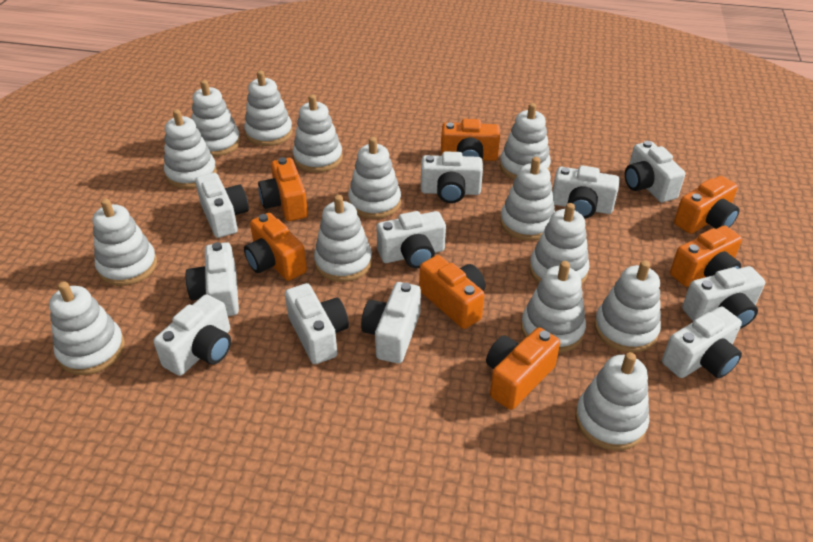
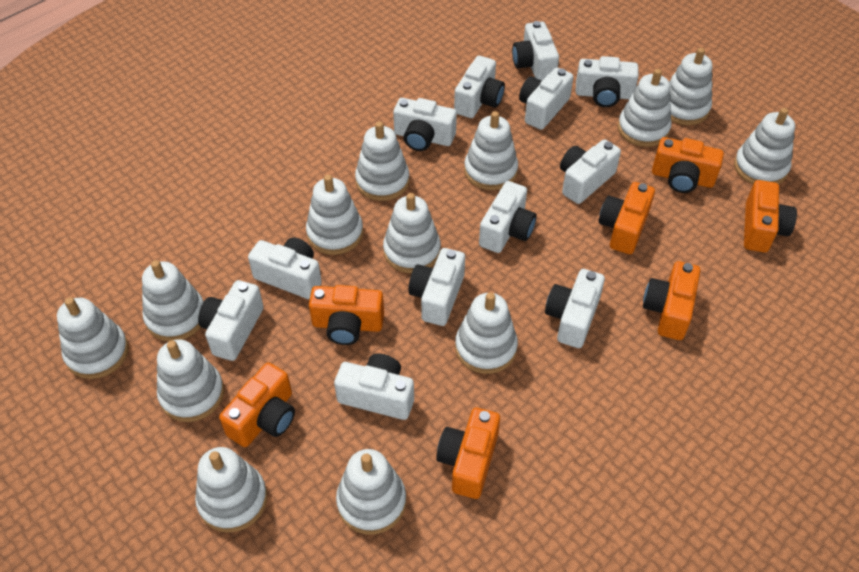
white camera: [153,294,231,376] [186,242,239,316] [195,173,249,238] [285,283,349,364] [361,282,421,363] [377,211,446,268] [421,151,483,203] [552,165,620,219] [625,141,685,202] [662,307,742,378] [682,266,765,328] = 11 -> [198,280,264,361] [248,237,322,299] [334,354,414,420] [393,98,457,151] [408,248,465,326] [454,56,505,118] [479,181,537,253] [512,21,559,81] [519,67,574,130] [545,269,605,348] [560,139,621,204] [576,56,639,107] = 12
white stacking toy: [49,281,125,375] [93,199,157,286] [164,109,217,189] [191,80,240,157] [244,70,293,146] [293,94,343,173] [314,195,372,282] [348,137,401,219] [500,103,551,180] [500,157,555,241] [521,261,586,353] [529,203,590,285] [575,352,649,450] [594,261,661,353] = 14 -> [57,297,129,379] [142,260,204,341] [157,339,224,422] [195,447,267,533] [306,175,363,255] [336,449,406,534] [355,122,410,201] [383,193,441,273] [455,292,518,374] [464,111,518,190] [618,69,672,147] [669,48,712,125] [734,108,795,184] = 13

